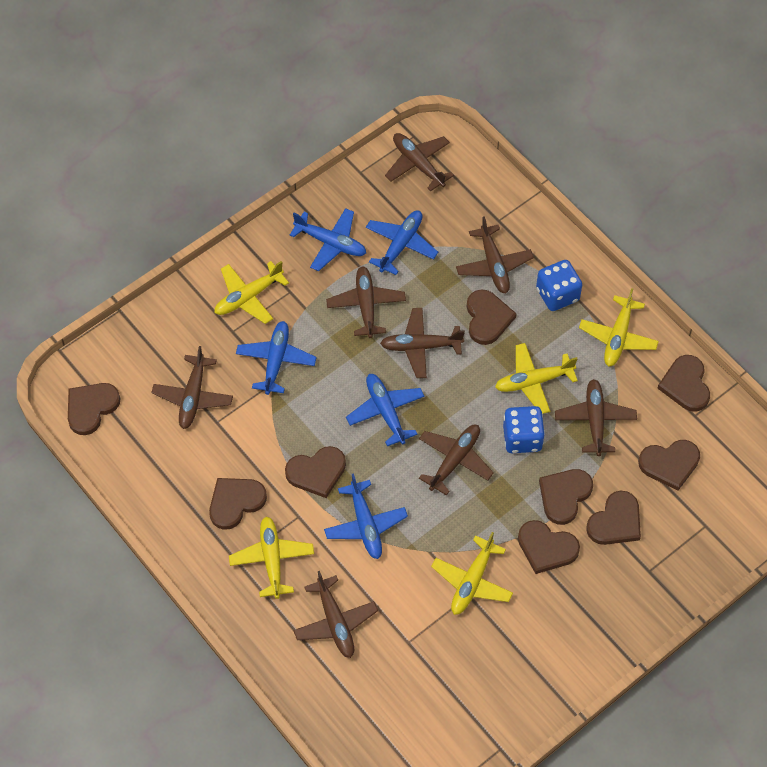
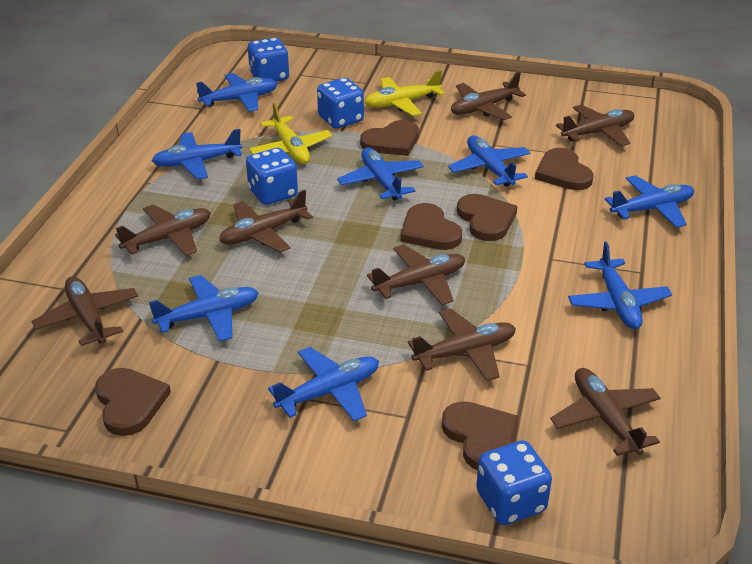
blue dice: [503,406,545,453] [536,260,582,311] = 2 -> [246,148,298,205] [248,37,289,82] [317,78,364,129] [476,440,552,525] = 4
blue plane: [236,321,317,395] [290,208,366,271] [324,473,408,559] [346,374,425,446] [366,210,438,275] = 5 -> [149,275,259,342] [152,129,242,179] [196,73,278,112] [268,347,379,421] [337,147,424,201] [448,136,530,187] [568,241,672,329] [605,175,694,228] = 8
brown heart: [68,383,121,435] [209,478,267,530] [285,446,346,498] [467,289,517,345] [518,520,580,574] [539,469,593,525] [586,491,641,545] [638,440,700,491] [657,355,710,412] = 9 -> [95,368,171,436] [360,120,419,156] [400,203,462,250] [442,401,518,470] [457,194,518,241] [535,148,594,190] = 6
yellow plane: [214,261,289,324] [229,516,314,599] [431,532,513,615] [495,343,578,414] [579,288,659,367] = 5 -> [249,103,333,164] [365,70,445,116] = 2

